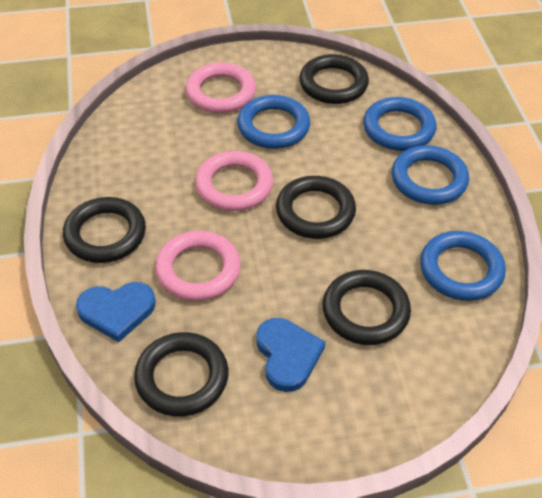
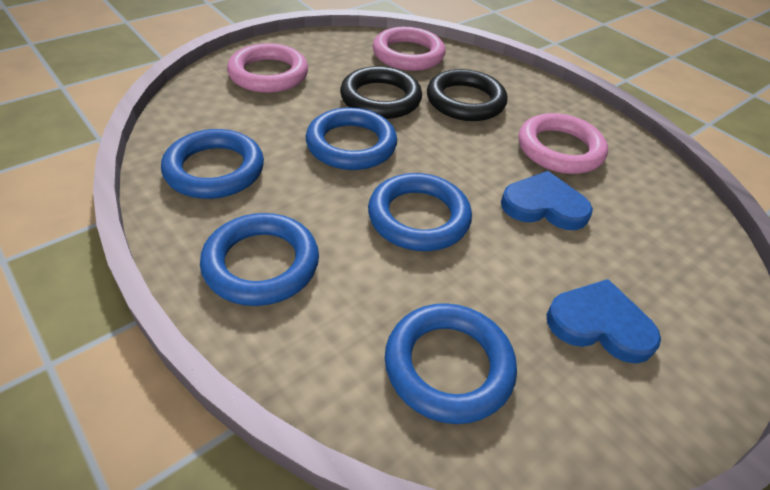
black ring: [63,197,146,263] [134,332,229,417] [276,176,356,239] [299,54,369,104] [323,270,411,345] = 5 -> [340,66,422,119] [427,69,508,121] = 2
blue ring: [237,95,310,149] [363,97,436,151] [392,145,469,205] [420,231,506,301] = 4 -> [161,129,264,199] [200,213,319,306] [306,108,397,170] [368,173,472,251] [385,303,517,424] = 5

